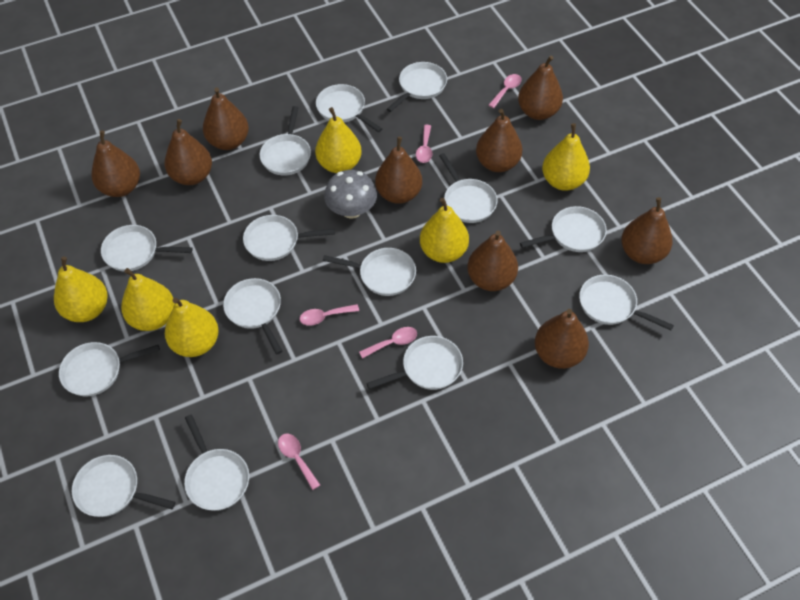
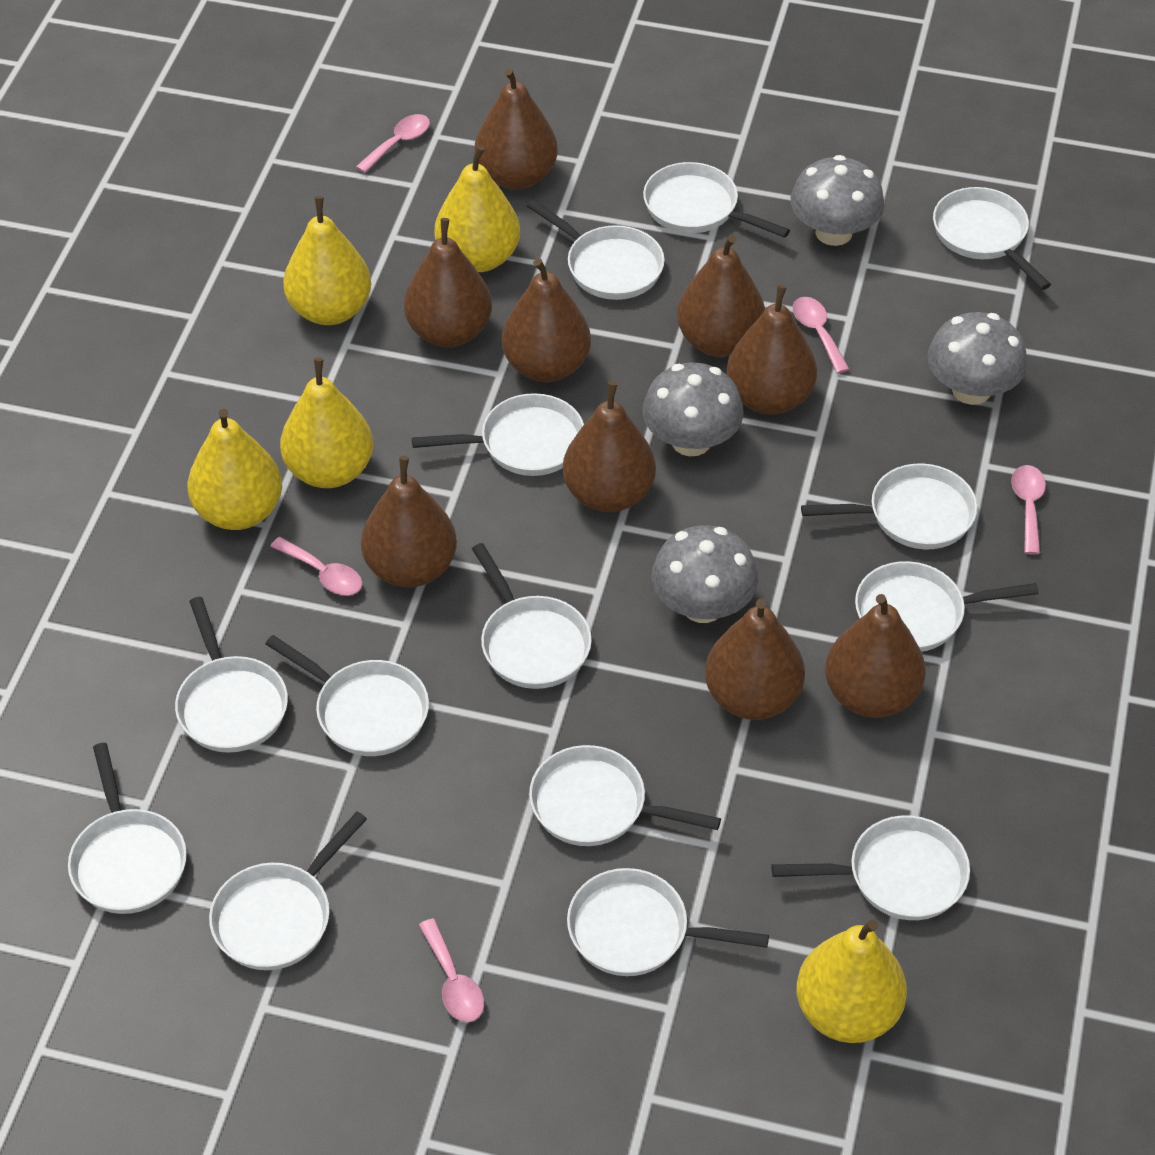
grey mushroom: [324,170,377,219] = 1 -> [643,363,744,456] [651,525,758,623] [791,155,885,246] [927,312,1027,405] = 4
yellow pear: [54,256,108,322] [121,268,175,331] [165,298,219,357] [315,107,361,173] [420,198,469,263] [542,123,590,191] = 6 -> [187,409,282,530] [280,357,373,488] [283,196,371,325] [434,145,520,272] [797,919,907,1043] = 5

